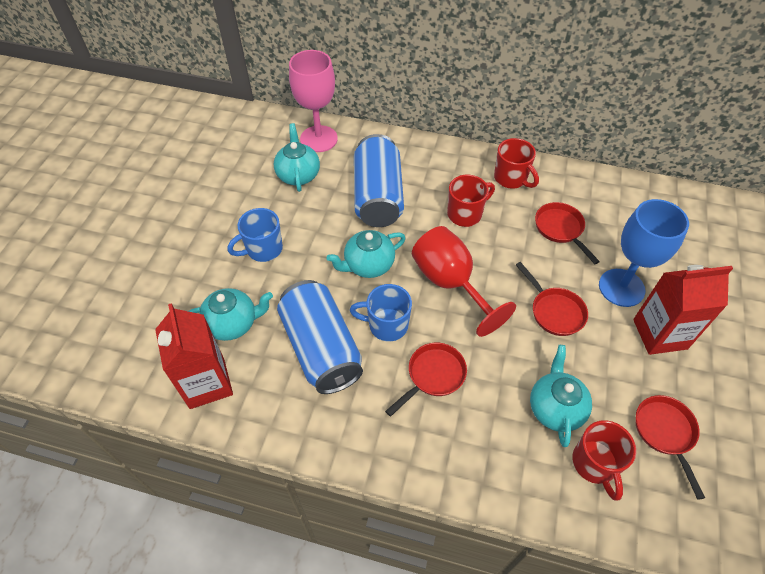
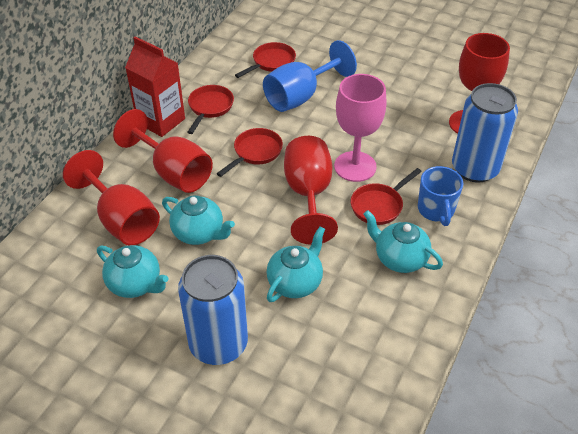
blue mug: [227,208,283,262] [350,284,412,341] = 2 -> [418,166,463,226] = 1
red carton: [155,303,233,409] [633,265,733,355] = 2 -> [125,36,185,137] = 1
red goblet: [412,226,516,337] = 1 -> [63,150,160,245] [113,109,213,193] [284,136,338,245] [449,33,510,134] = 4
red mug: [447,175,495,227] [494,138,539,189] [572,420,636,501] = 3 -> none = 0

